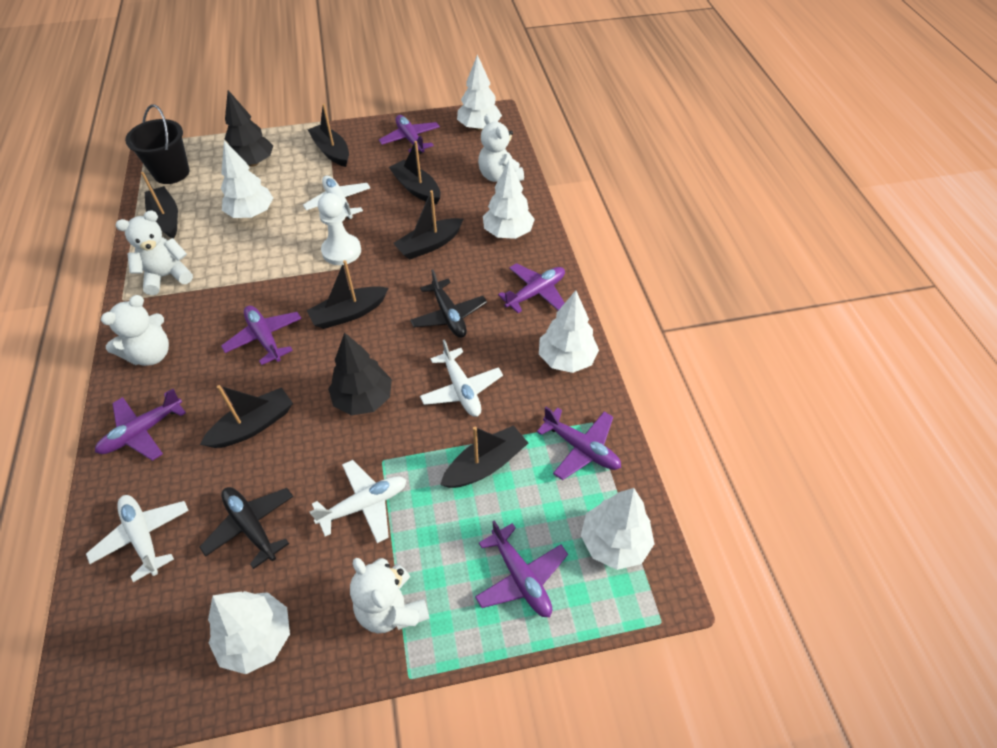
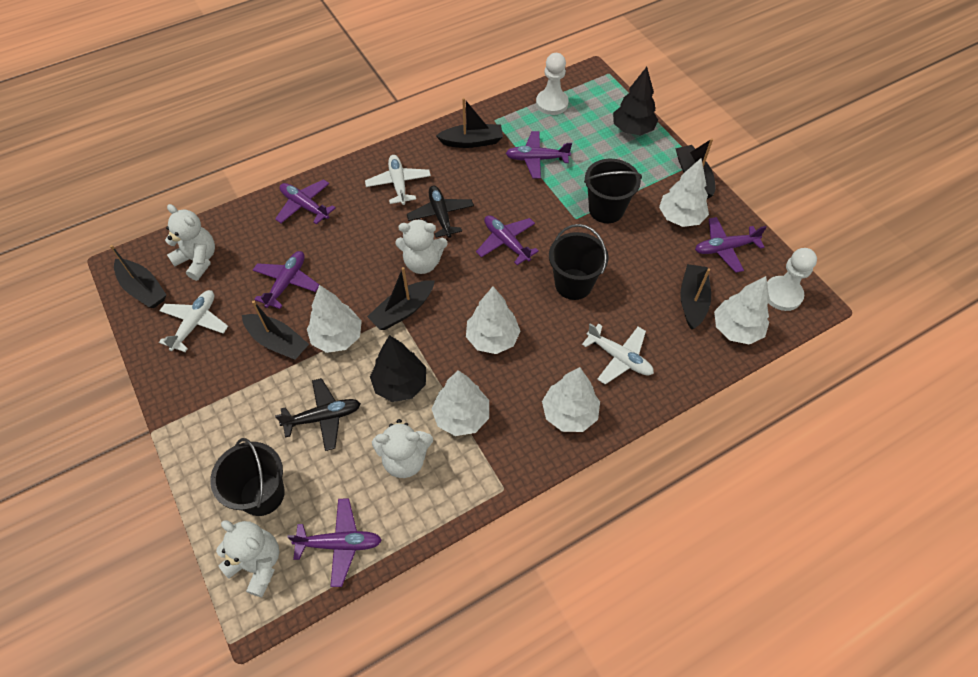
black boat: [141,172,178,239] [200,385,293,448] [307,104,349,167] [307,260,388,329] [389,141,441,205] [393,190,463,260] [440,425,528,488] = 7 -> [110,245,166,308] [242,301,309,360] [367,267,435,330] [436,98,503,148] [675,138,716,199] [680,264,711,329] = 6
black bucket: [125,105,190,184] = 1 -> [210,438,285,516] [549,224,608,300] [584,159,642,223] = 3
white pawn: [318,193,361,265] = 1 -> [536,53,569,115] [767,248,817,311] = 2
white plane: [86,495,189,582] [303,175,371,220] [310,460,406,543] [420,339,503,417] = 4 -> [159,290,228,352] [365,155,431,205] [582,323,654,384] = 3

